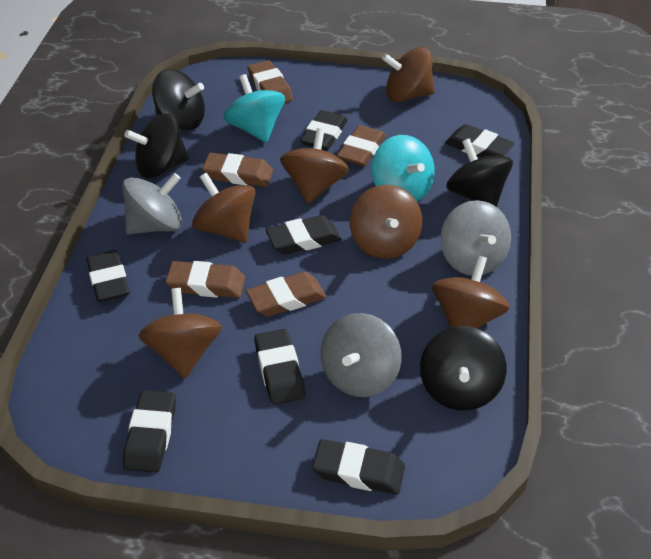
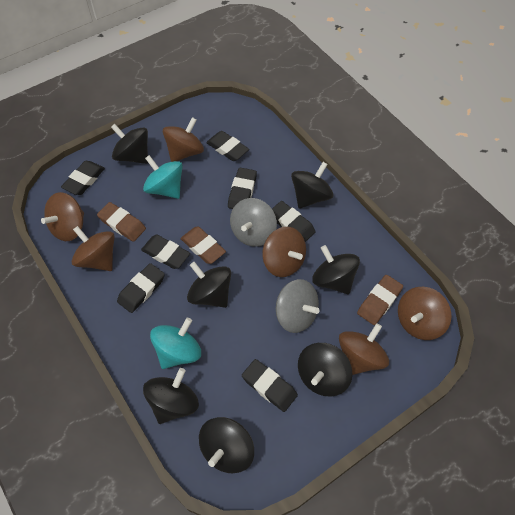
black spinning top: [124,114,189,178] [152,69,205,130] [420,326,506,410] [446,138,513,207] = 4 -> [111,124,148,164] [143,368,199,424] [187,262,231,308] [199,417,254,473] [291,162,333,209] [298,343,352,397] [312,245,360,294] = 7
brown eraser: [166,261,245,298] [202,153,273,187] [246,272,327,317] [247,60,293,103] [337,125,386,167] = 5 -> [97,202,146,242] [181,227,226,264] [357,275,403,325] = 3
grey spinning top: [122,173,182,235] [321,313,402,397] [441,200,511,276] = 3 -> [230,198,277,247] [276,279,319,333] = 2

